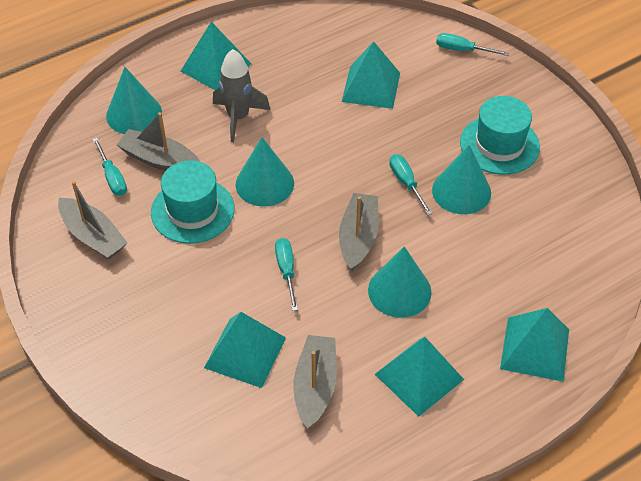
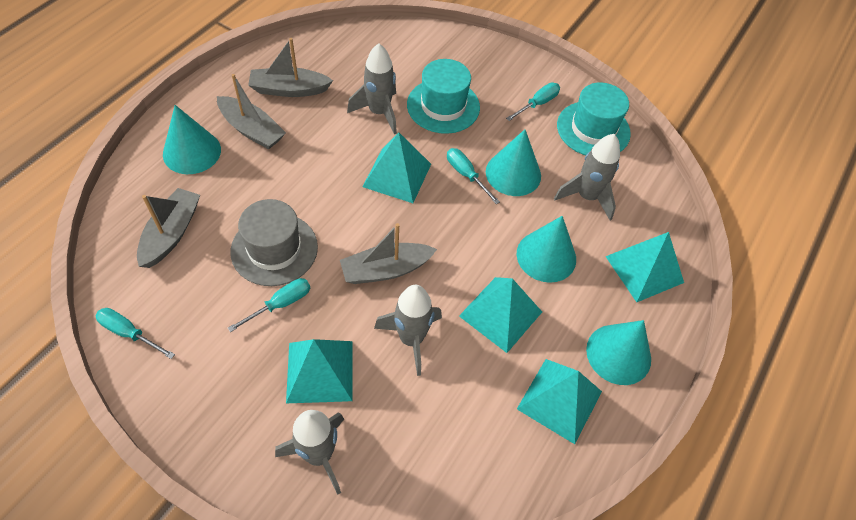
grey hat: none = 0 -> [230,199,318,286] = 1
grey rocket: [213,49,270,142] = 1 -> [275,410,344,495] [347,43,397,134] [374,285,442,376] [554,134,620,221] = 4

